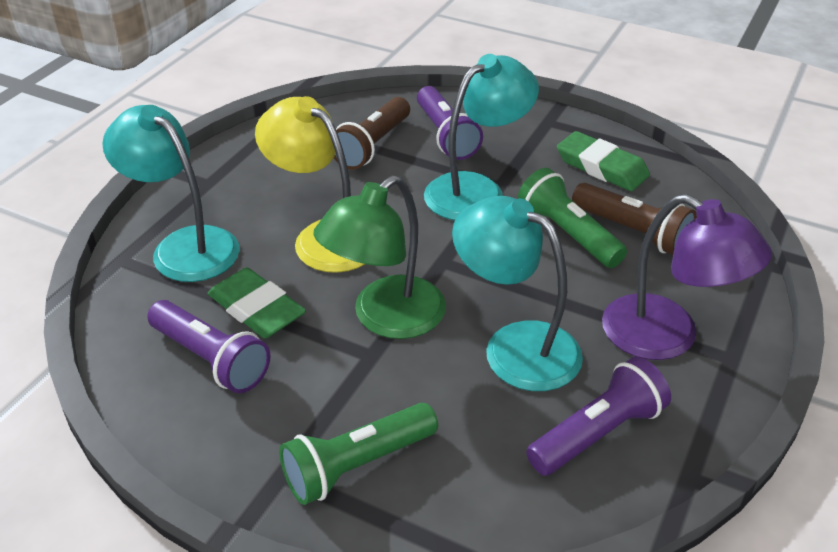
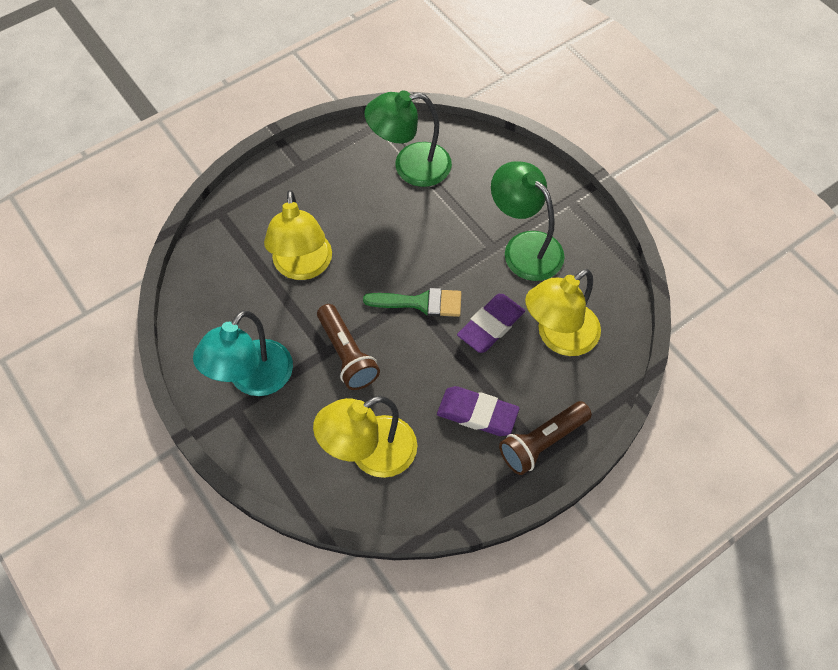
green brush: none = 0 -> [363,288,461,317] = 1
green eraser: [208,267,306,338] [557,131,650,191] = 2 -> none = 0
green flashlight: [279,403,438,505] [518,168,627,268] = 2 -> none = 0
green lamp: [314,176,446,339] = 1 -> [364,90,452,187] [491,161,565,281] = 2
purple eraser: none = 0 -> [437,386,520,436] [457,294,525,353] = 2
purple flashlight: [147,300,271,393] [417,86,483,160] [526,357,671,476] = 3 -> none = 0
purple lamp: [602,194,772,360] = 1 -> none = 0
turquoise lamp: [102,105,240,282] [424,54,539,220] [452,196,583,391] = 3 -> [193,311,293,396] = 1
yellow lamp: [255,96,365,273] = 1 -> [264,190,332,280] [313,396,417,478] [525,269,601,356] = 3

